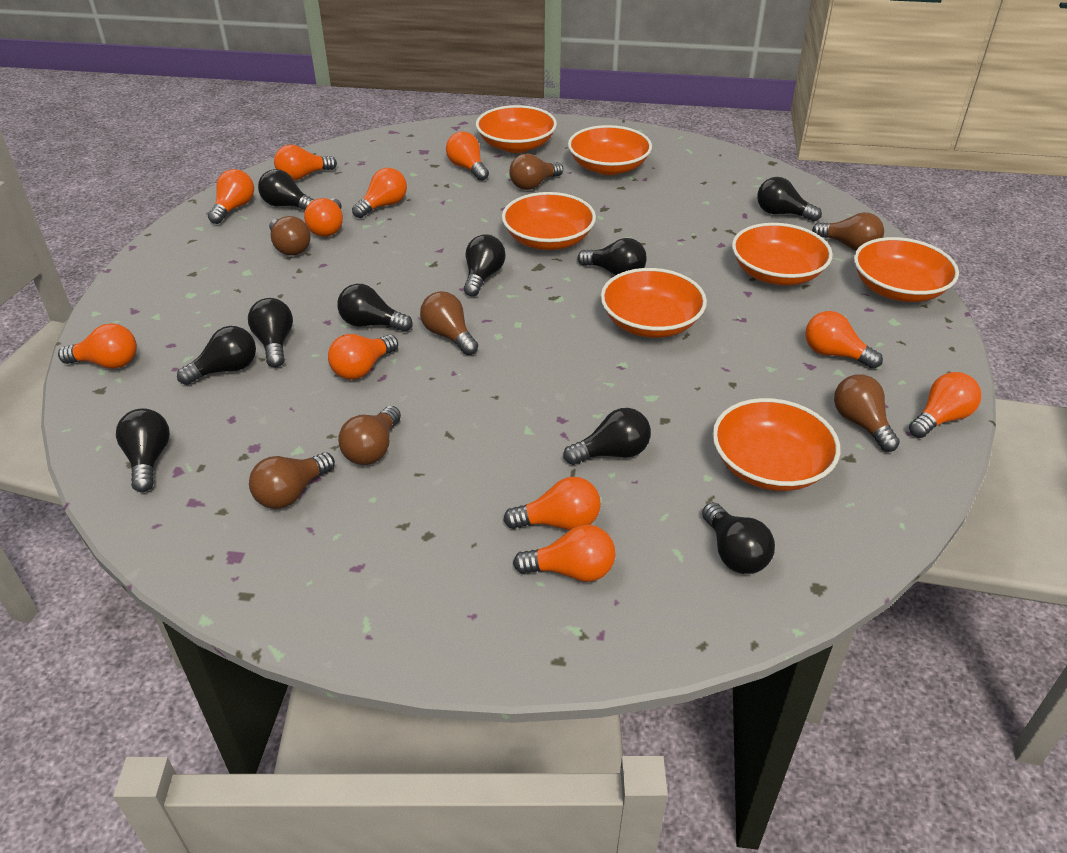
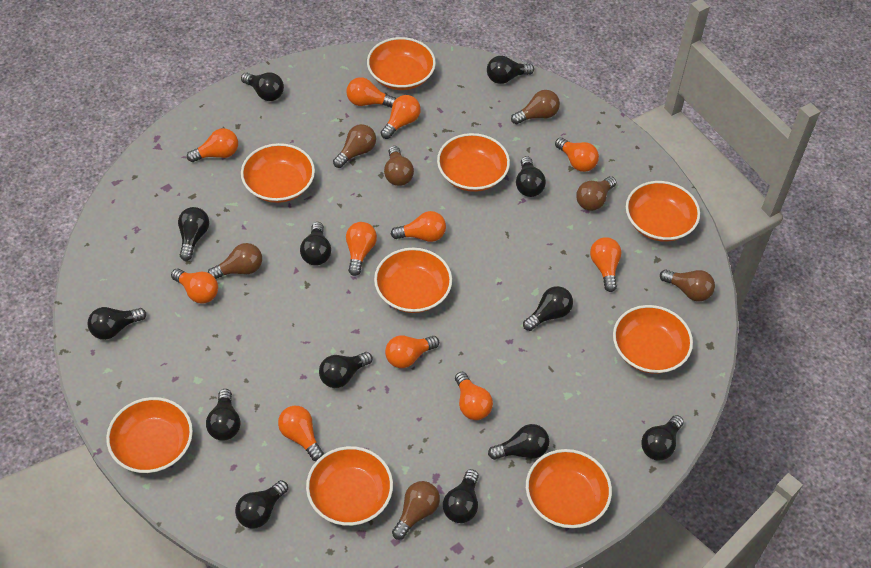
black light bulb: [116,408,170,492] [177,326,256,385] [248,298,293,367] [258,169,314,210] [337,284,413,332] [464,234,505,297] [563,408,651,465] [578,238,647,275] [702,502,775,574] [757,177,822,221] = 10 -> [87,307,146,340] [178,207,209,261] [206,389,241,441] [235,480,288,528] [241,72,284,101] [300,222,331,266] [319,352,372,388] [443,469,479,523] [487,56,534,84] [488,424,549,460] [516,156,546,197] [523,286,573,331] [641,415,684,460] = 13
orange bowl: [476,105,557,153] [502,192,596,250] [568,125,652,175] [601,268,707,338] [712,398,840,491] [732,223,833,285] [854,237,959,302] = 7 -> [106,397,193,473] [241,143,315,203] [306,446,393,526] [367,37,436,90] [374,248,452,313] [437,133,510,192] [526,449,612,528] [613,305,693,374] [626,181,700,242] = 9

